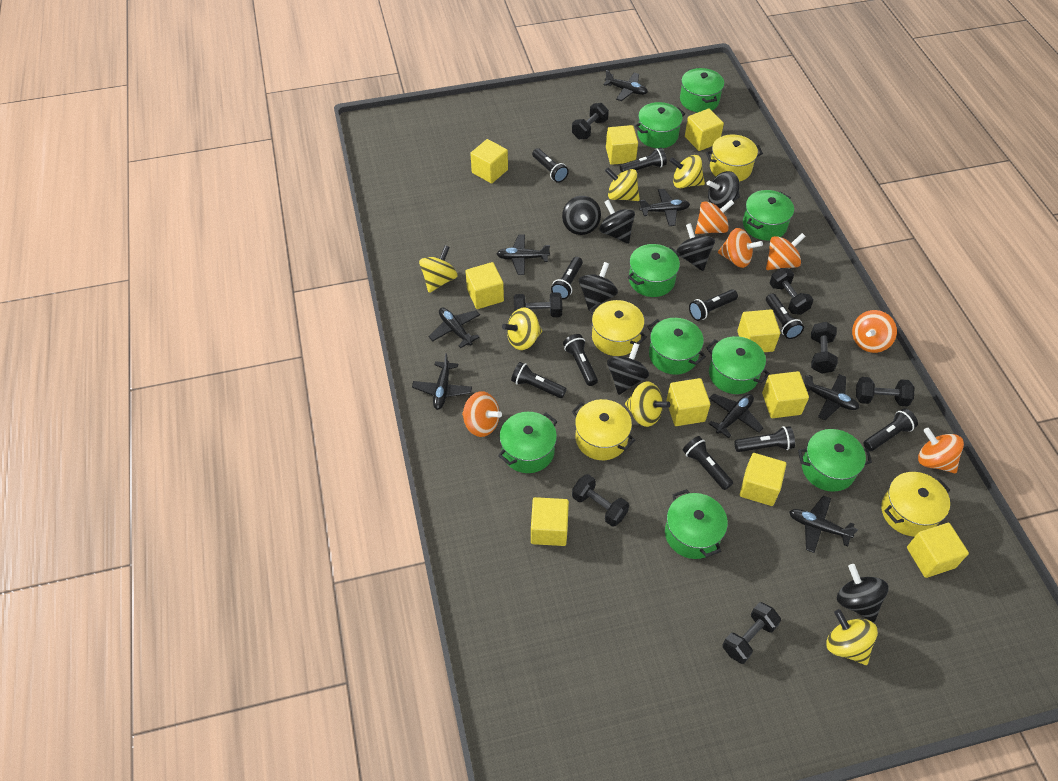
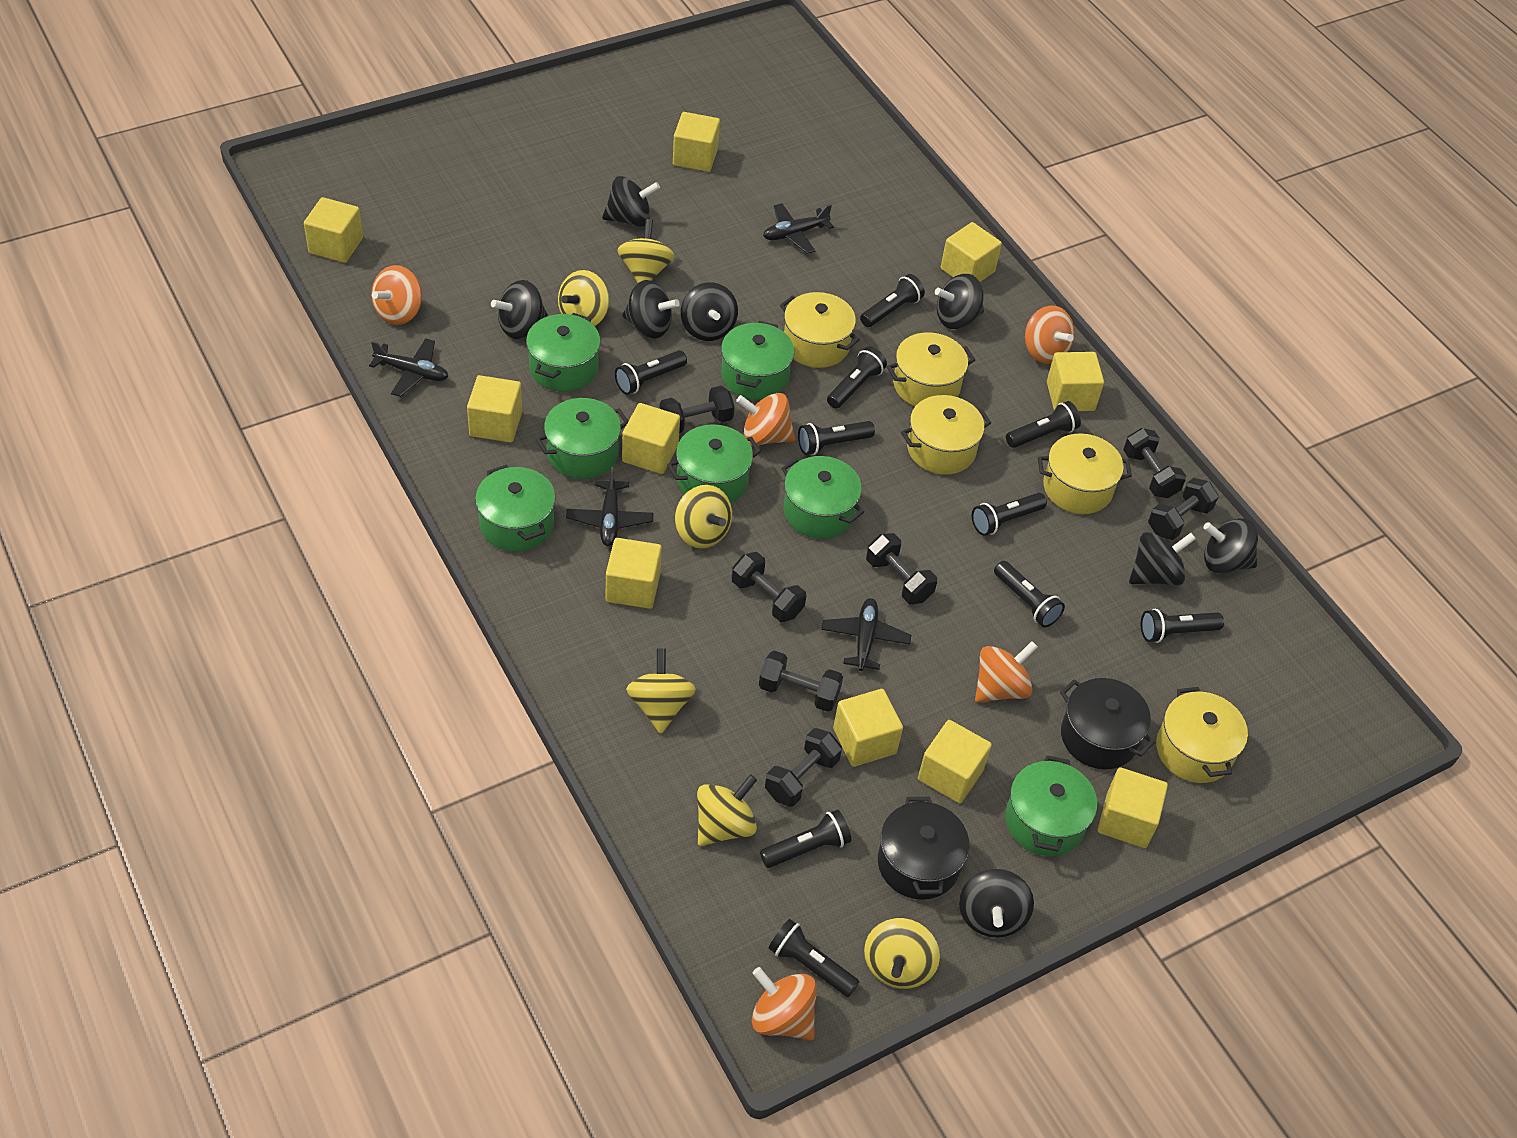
black plane: [412,353,472,410] [429,308,480,348] [497,235,550,275] [603,70,648,101] [639,189,690,226] [709,393,763,438] [789,495,858,553] [804,374,860,420] = 8 -> [369,338,448,397] [566,467,653,546] [763,203,834,254] [821,598,911,671] = 4
black pot: none = 0 -> [878,797,969,900] [1060,678,1155,769] = 2
black spinning top: [562,196,601,235] [579,262,618,310] [600,199,635,244] [607,343,649,395] [676,223,715,271] [707,171,740,208] [837,564,888,622] = 7 -> [491,280,548,339] [602,176,660,227] [623,280,680,338] [681,282,738,341] [935,274,984,329] [959,869,1034,938] [1129,532,1196,585] [1203,518,1258,574] = 8
green pot: [498,412,557,473] [628,244,680,297] [635,102,685,148] [648,318,706,375] [665,489,728,559] [680,68,724,112] [706,336,770,394] [743,190,794,240] [798,429,872,492] = 9 -> [475,465,556,552] [526,313,601,392] [536,398,628,479] [667,424,761,503] [721,321,794,400] [781,456,864,539] [1005,755,1097,856] = 7
orange spinning top: [462,391,502,437] [695,200,734,234] [718,228,763,268] [766,233,806,270] [852,310,897,353] [918,428,964,473] = 6 -> [371,265,422,325] [736,393,795,445] [752,967,817,1040] [975,641,1038,703] [1025,306,1075,364] = 5
yellow pot: [572,399,635,460] [589,300,647,356] [706,134,763,182] [881,472,950,536] = 4 -> [780,292,860,368] [887,332,975,406] [901,395,991,475] [1038,433,1132,514] [1156,687,1248,783] = 5

